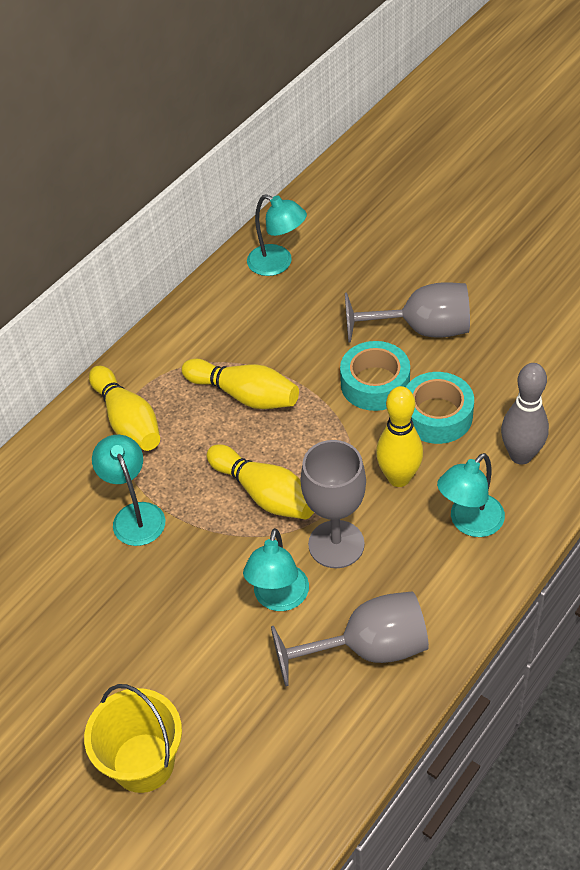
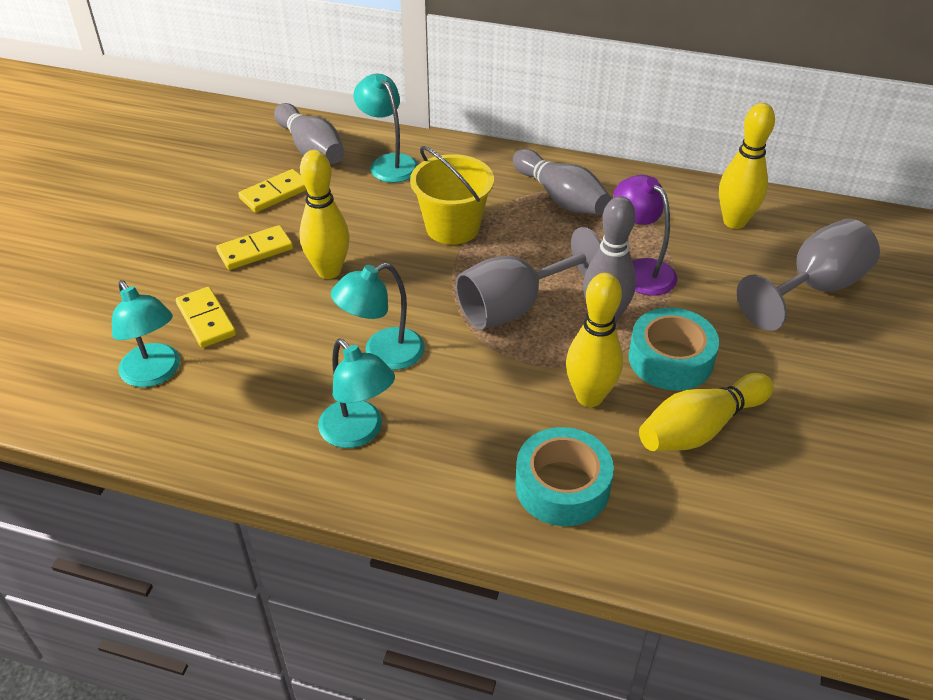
grey bowling pin: [501,363,549,465] = 1 -> [274,103,344,164] [513,149,611,215] [583,196,636,323] = 3
grey goblet: [271,591,429,686] [300,440,366,568] [345,282,470,343] = 3 -> [456,227,601,329] [737,219,880,331] = 2
purple lamp: none = 0 -> [614,175,677,296] = 1
yellow domino: none = 0 -> [176,287,236,348] [216,225,293,270] [238,169,307,213] = 3

